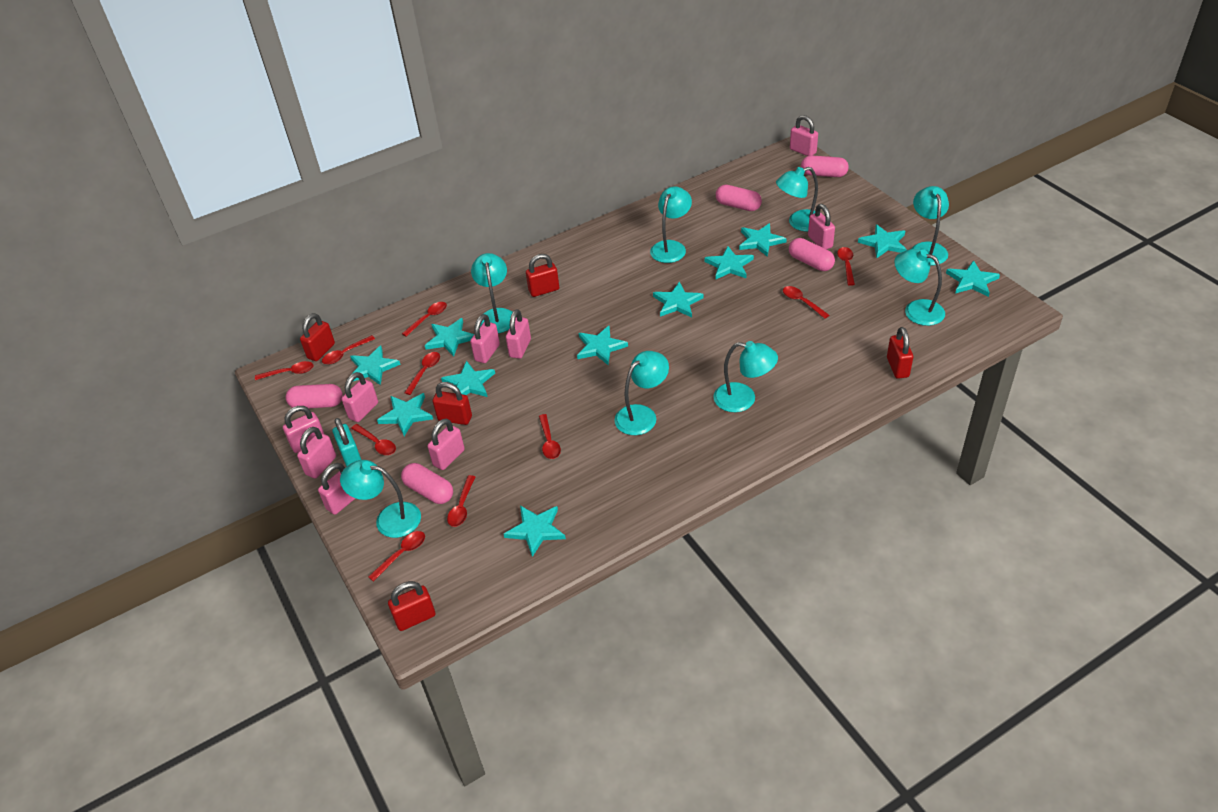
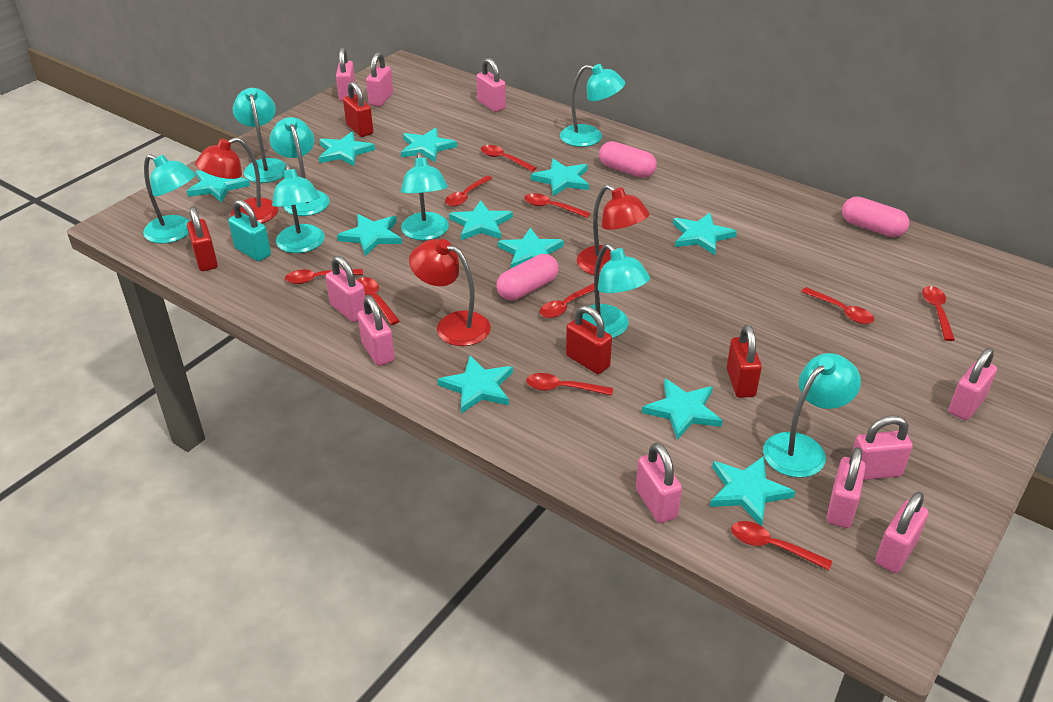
pink capsule: [286,384,343,408] [401,463,453,504] [716,185,762,211] [789,238,835,271] [801,155,849,177] = 5 -> [496,254,559,301] [599,141,657,178] [842,197,909,237] = 3
pink padlock: [283,406,324,453] [297,427,336,478] [318,463,356,515] [342,372,378,422] [427,419,465,470] [470,314,500,363] [506,309,531,359] [790,115,818,156] [808,204,835,249] = 9 -> [326,256,365,322] [336,48,355,101] [357,296,395,366] [366,52,393,107] [476,58,506,112] [636,443,682,523] [827,447,866,528] [851,415,913,480] [876,492,928,573] [949,348,997,420] = 10
red lamp: none = 0 -> [195,137,278,223] [409,239,491,346] [577,185,649,275] = 3
red padlock: [300,313,335,361] [388,581,435,631] [432,382,472,425] [526,254,559,297] [887,327,913,379] = 5 -> [187,207,218,271] [343,81,373,137] [566,305,612,374] [727,325,762,398] = 4

